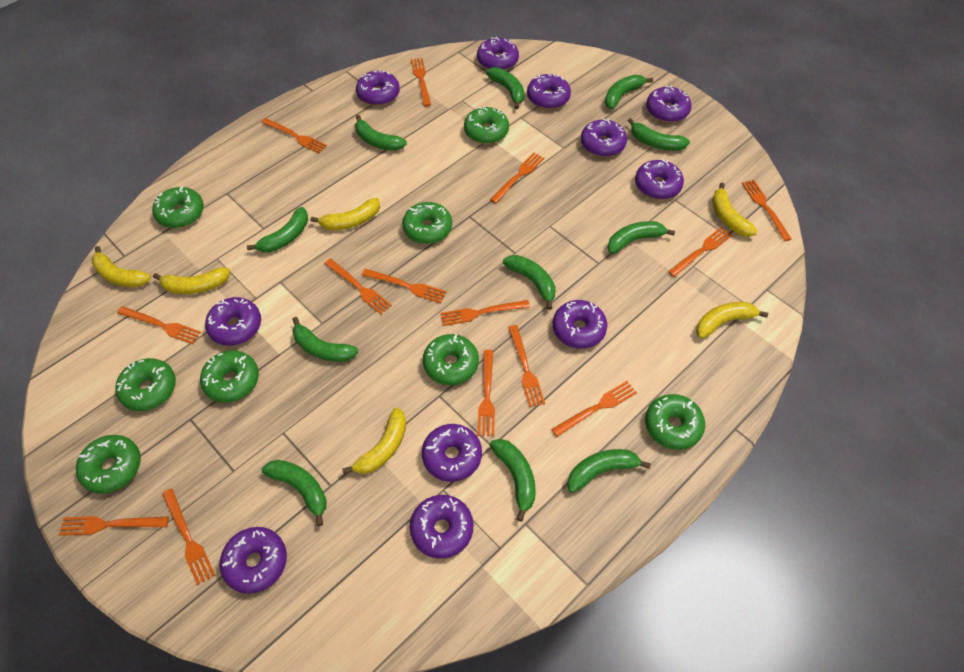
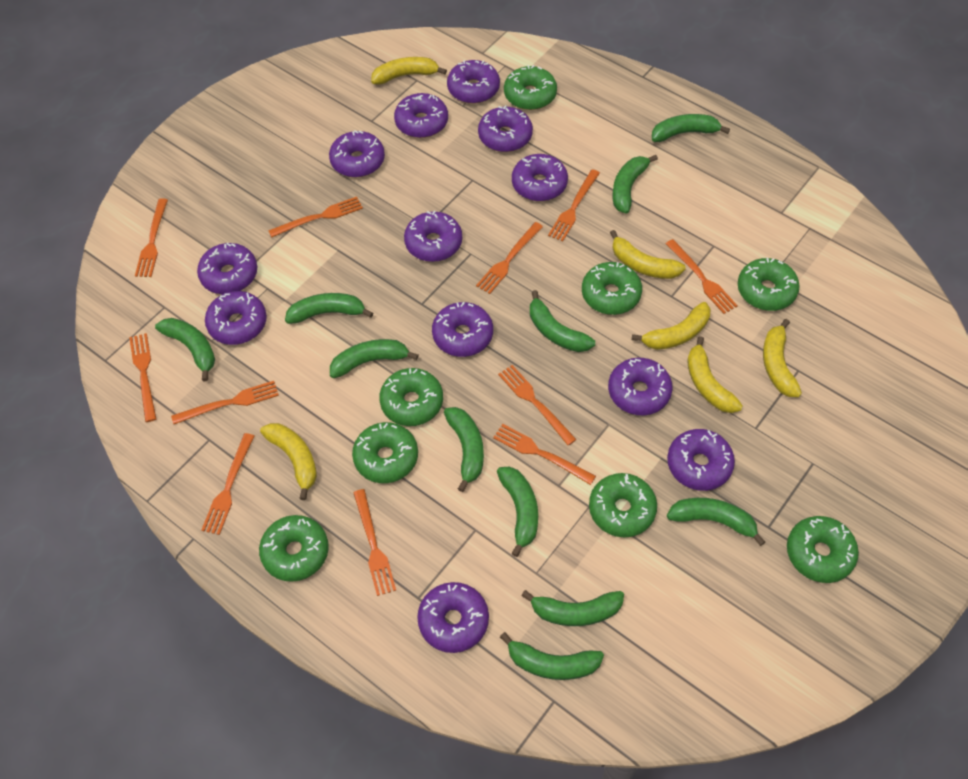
orange fork: [59,516,169,536] [117,306,201,344] [162,488,215,585] [261,118,327,154] [324,258,392,315] [362,269,446,303] [411,58,431,107] [440,300,530,326] [477,350,495,436] [490,153,545,203] [508,325,545,407] [551,381,637,437] [668,227,732,277] [742,180,792,241] = 14 -> [129,333,156,422] [135,198,168,277] [171,381,279,424] [201,433,254,535] [268,197,363,238] [353,489,396,596] [476,222,543,294] [493,424,596,485] [498,365,577,446] [548,169,600,242] [666,239,738,314] = 11
purple donut: [205,297,261,346] [220,527,287,594] [356,70,400,106] [410,495,473,559] [422,424,482,482] [477,37,519,70] [527,74,571,109] [553,300,607,349] [581,118,627,157] [635,159,684,199] [646,86,692,122] = 11 -> [197,243,257,294] [205,291,267,345] [329,130,385,177] [394,93,448,138] [404,211,462,262] [417,582,489,653] [432,302,493,357] [447,60,500,104] [478,105,533,152] [512,154,568,201] [608,358,673,415] [667,429,735,491] = 12

